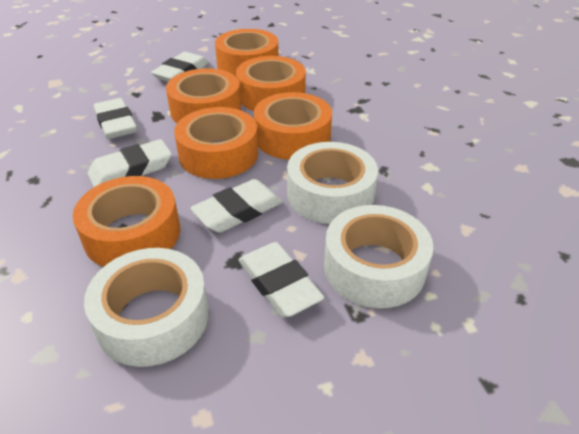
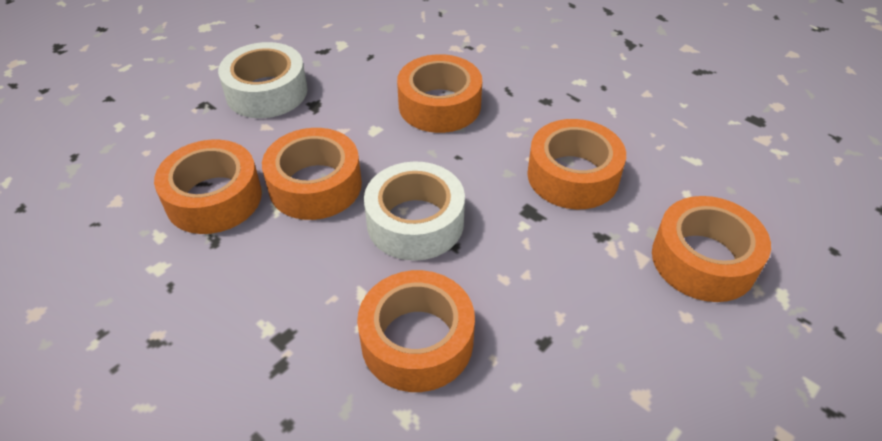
white eraser: [88,139,172,187] [94,98,137,139] [151,52,209,82] [190,179,283,233] [239,242,324,317] = 5 -> none = 0
white tape: [84,248,209,367] [287,142,378,224] [324,205,433,308] = 3 -> [218,42,308,118] [364,161,465,261] = 2

